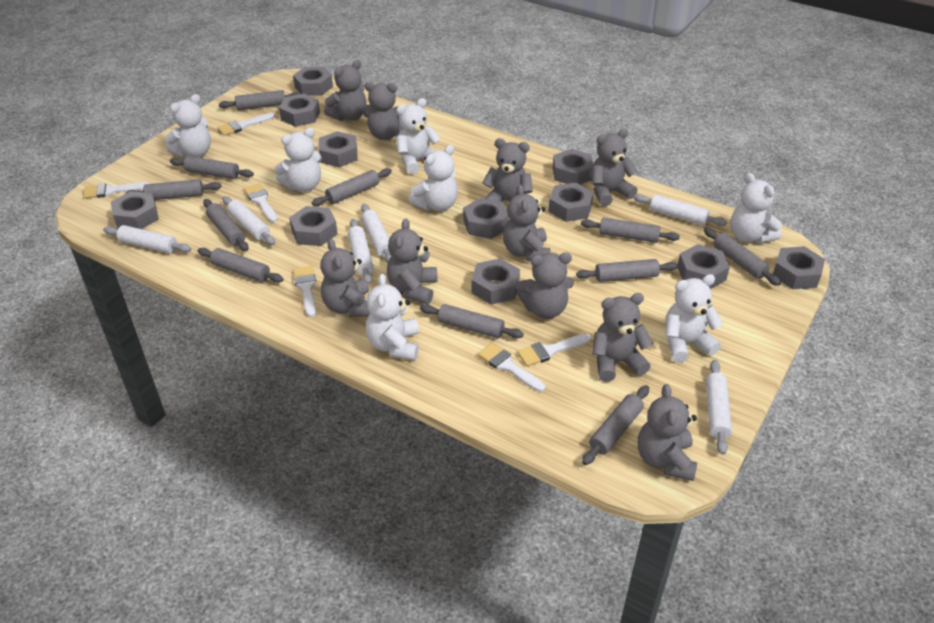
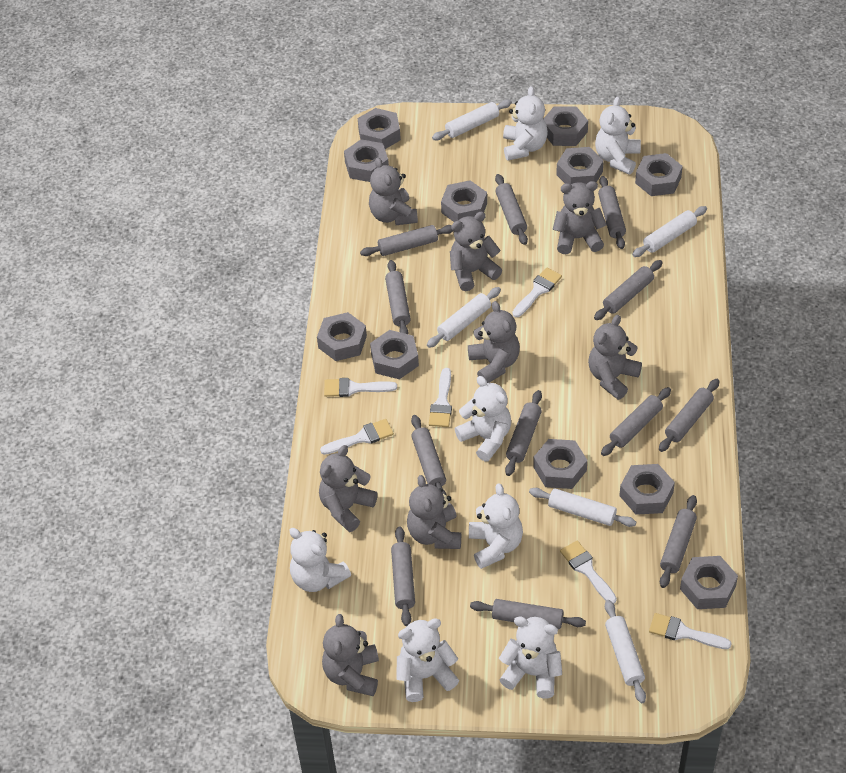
grey rolling pin: [125,179,221,200] [170,156,254,179] [198,248,284,283] [203,199,249,251] [219,90,301,110] [312,168,392,206] [420,304,524,338] [576,259,678,282] [581,218,680,243] [582,385,649,465] [704,228,781,286] = 11 -> [360,225,453,256] [385,260,411,334] [391,526,415,626] [411,415,447,496] [470,599,586,629] [495,174,528,245] [505,390,542,476] [594,260,663,320] [598,176,626,249] [601,387,671,456] [659,379,719,452] [660,495,697,588] = 12
grey teddy bear: [320,239,370,317] [324,60,367,121] [363,82,402,140] [387,218,438,304] [482,138,533,202] [503,184,550,261] [516,253,574,319] [591,128,638,206] [592,293,653,382] [638,384,697,481] = 10 -> [319,445,378,532] [322,614,379,696] [369,157,418,225] [407,475,461,549] [450,212,502,291] [468,301,520,383] [553,181,607,254] [588,315,642,400] = 8
white rolling pin: [103,225,191,253] [222,196,275,245] [348,219,374,284] [361,204,392,263] [634,194,727,226] [706,360,732,455] = 6 -> [427,287,501,348] [432,100,512,140] [529,488,636,527] [605,600,646,703] [632,206,707,257] = 5

